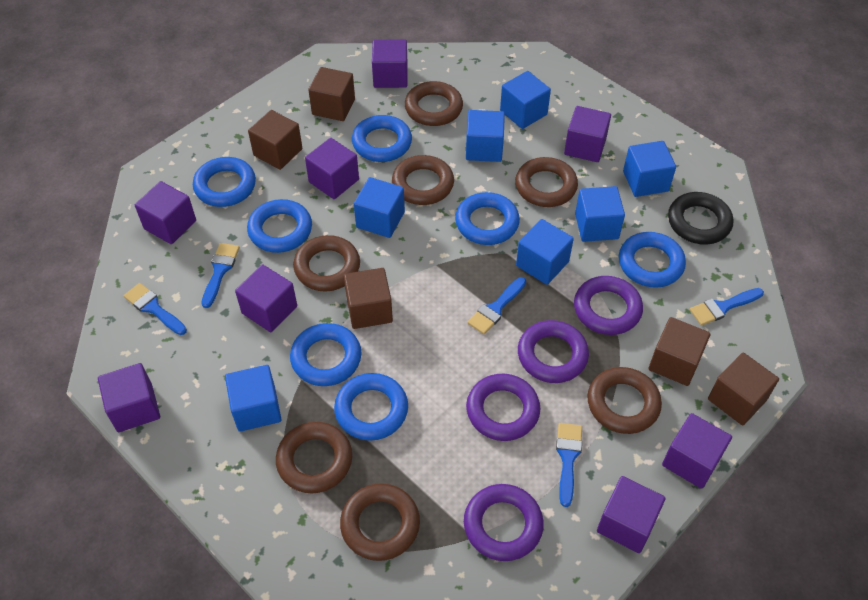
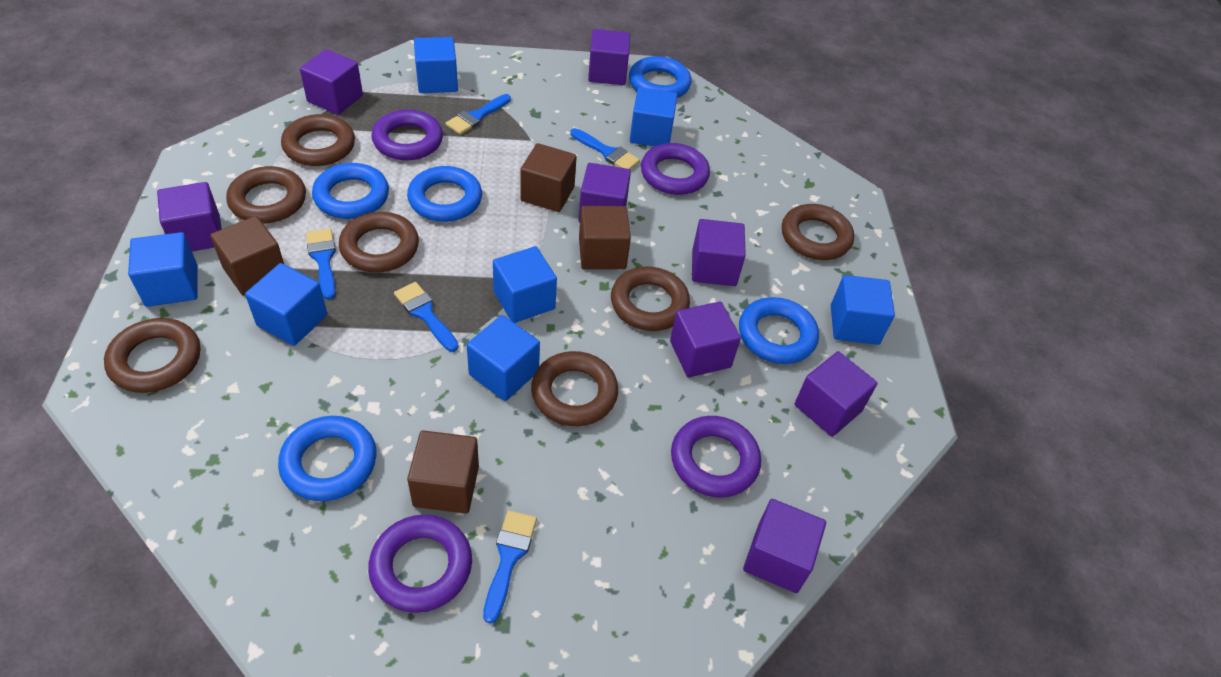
black ring: [668,192,733,245] = 1 -> none = 0
blue ring: [193,157,256,207] [247,199,312,253] [290,323,361,386] [334,373,408,441] [352,115,412,162] [455,192,520,245] [619,232,686,288] = 7 -> [278,416,377,501] [312,163,389,219] [407,166,482,222] [629,56,692,98] [739,297,819,364] = 5
brown cube: [248,110,302,170] [308,67,355,121] [344,268,393,329] [649,317,710,386] [708,353,779,426] = 5 -> [210,216,284,295] [407,430,479,513] [520,143,577,212] [579,206,631,269] = 4

